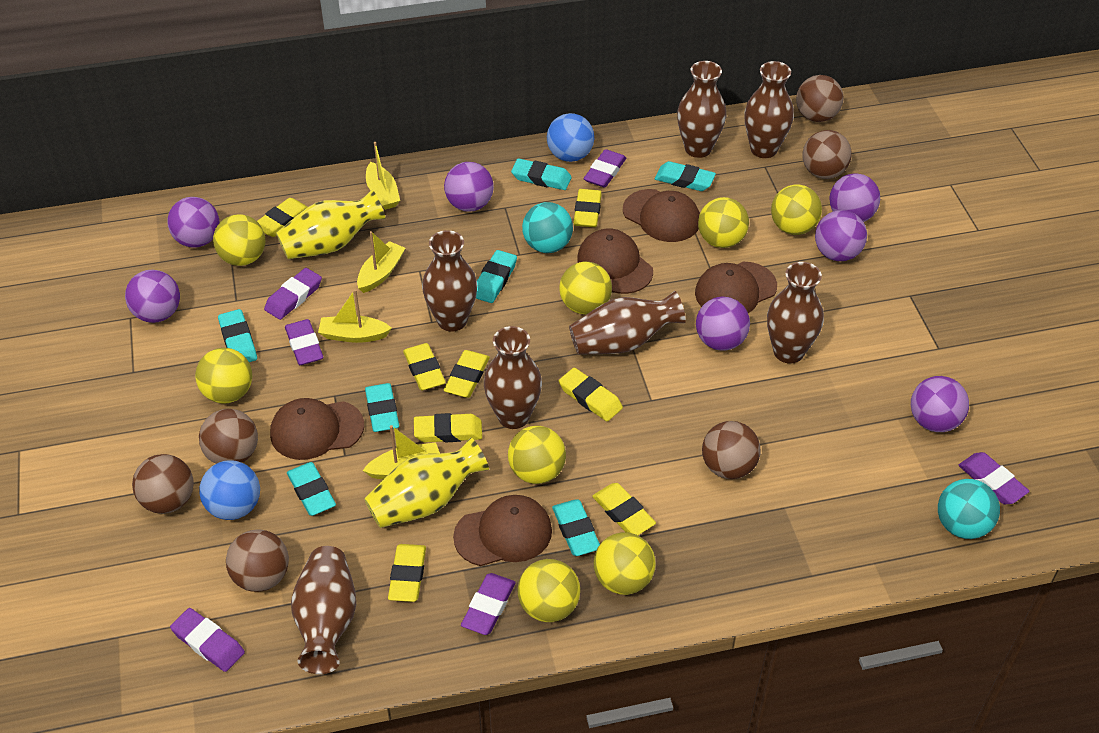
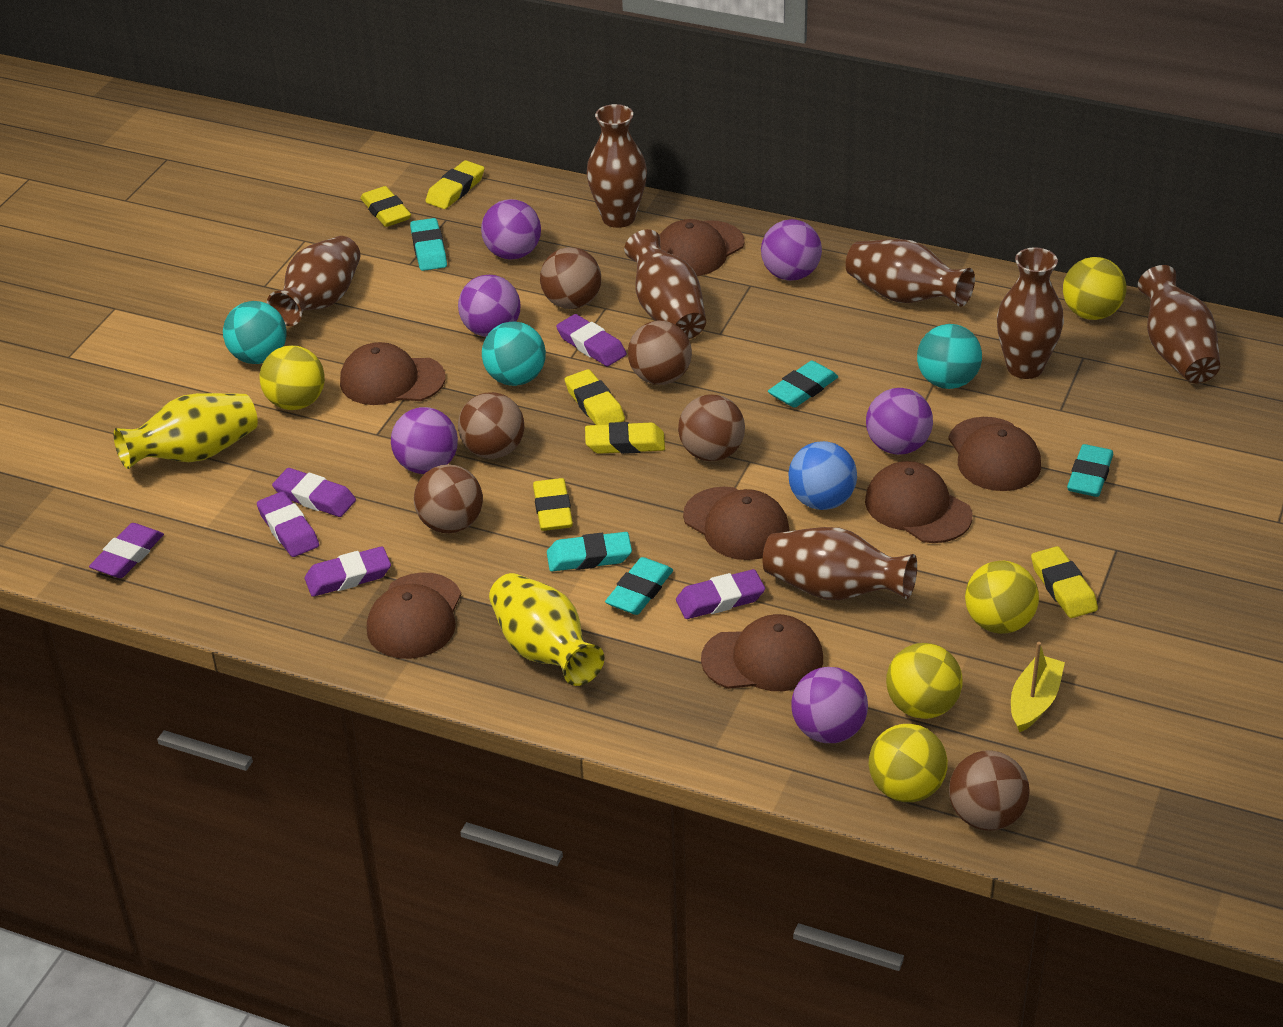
blue ball: [199,460,260,520] [547,113,594,162] = 2 -> [788,441,857,510] = 1
brown cap: [270,398,364,460] [453,495,552,566] [577,229,653,294] [623,189,700,242] [695,262,777,313] = 5 -> [340,342,445,405] [367,572,461,659] [659,219,745,276] [683,487,790,560] [701,614,823,691] [865,461,972,543] [948,417,1041,491] = 7
purple ball: [125,270,180,323] [167,197,220,248] [444,162,494,211] [696,297,750,351] [815,210,867,261] [830,173,880,222] [911,376,969,432] = 7 -> [391,407,458,474] [458,275,520,337] [481,199,541,260] [761,219,822,281] [791,667,868,743] [866,388,933,455] = 6
turquoise ball: [522,202,573,253] [938,479,1000,539] = 2 -> [223,301,287,364] [482,321,546,386] [917,324,982,389] = 3
turquoise eraser: [218,309,257,362] [287,462,336,516] [365,383,399,432] [476,250,517,303] [511,159,572,190] [552,499,600,556] [655,161,716,191] = 7 -> [410,218,447,271] [547,532,632,571] [605,557,673,615] [768,361,838,408] [1067,444,1113,497] = 5
yellow ball: [195,348,252,404] [213,214,265,266] [508,426,566,484] [518,559,580,622] [559,262,612,314] [594,532,656,595] [698,197,749,248] [771,185,822,235] = 8 -> [260,345,325,410] [869,724,948,802] [886,643,962,719] [965,561,1039,634] [1063,257,1127,320] = 5
yellow boat: [318,289,392,343] [357,231,405,293] [362,425,440,479] [366,142,400,210] = 4 -> [1011,642,1065,733] = 1
yellow eraser: [257,198,308,237] [388,544,426,602] [403,343,446,391] [414,413,482,442] [444,350,490,398] [559,368,623,421] [573,189,602,227] [592,483,656,535] = 8 -> [361,186,411,227] [426,160,484,209] [533,478,573,531] [565,369,625,425] [585,422,665,454] [1031,546,1098,618] = 6

